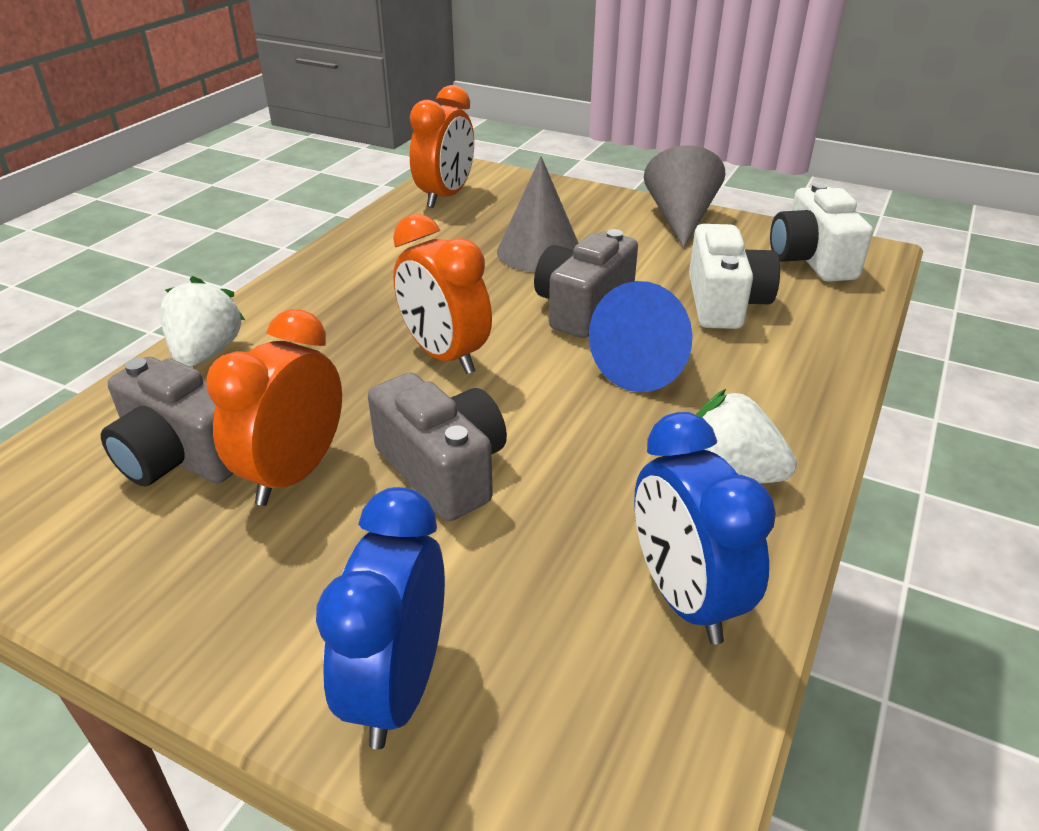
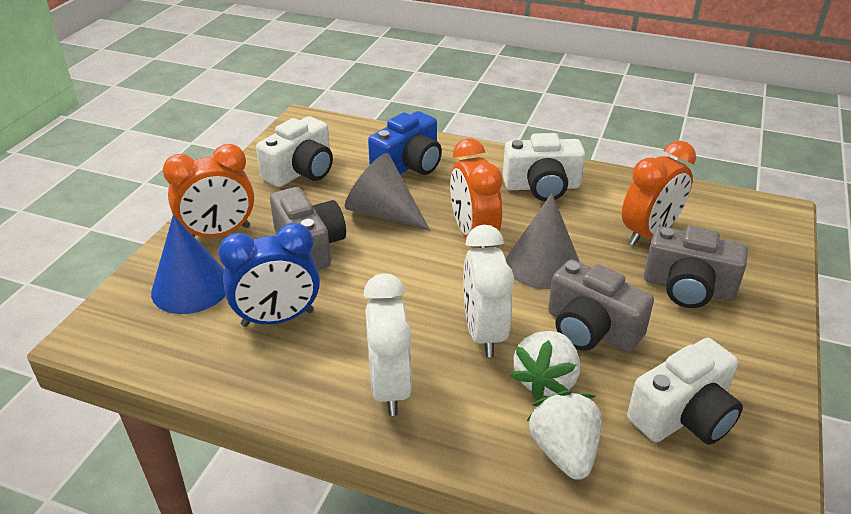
blue camera: none = 0 -> [368,111,442,175] = 1
blue clock: [316,487,445,750] [634,412,776,645] = 2 -> [218,223,320,327] = 1
white camera: [689,224,780,329] [770,182,873,282] = 2 -> [256,116,333,187] [503,133,585,201] [627,338,743,445] = 3
white clock: none = 0 -> [363,273,412,416] [463,225,514,357] = 2

